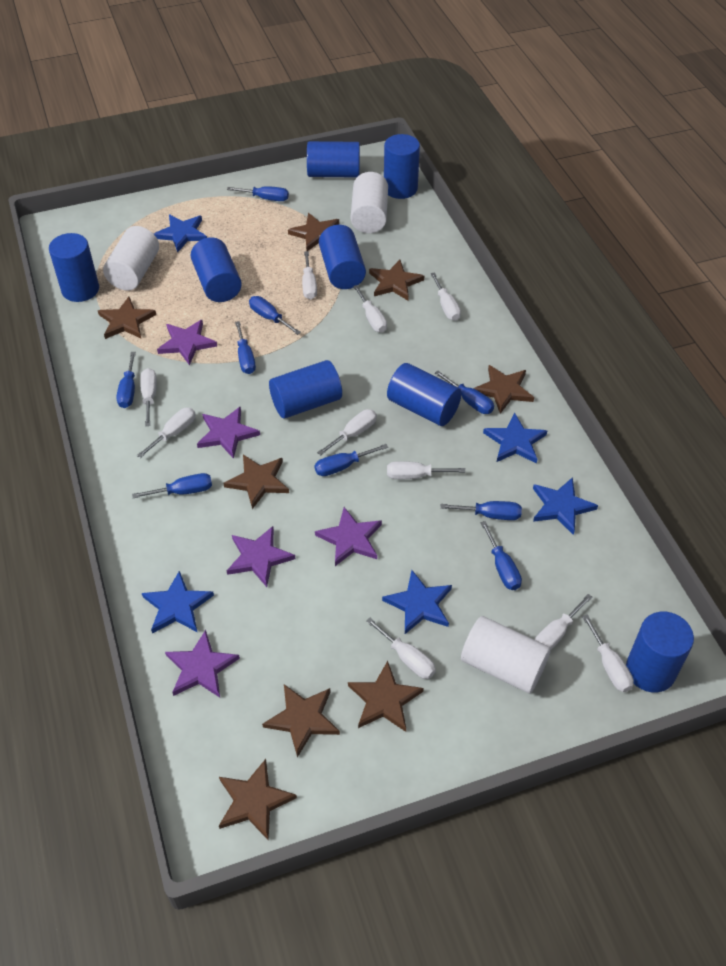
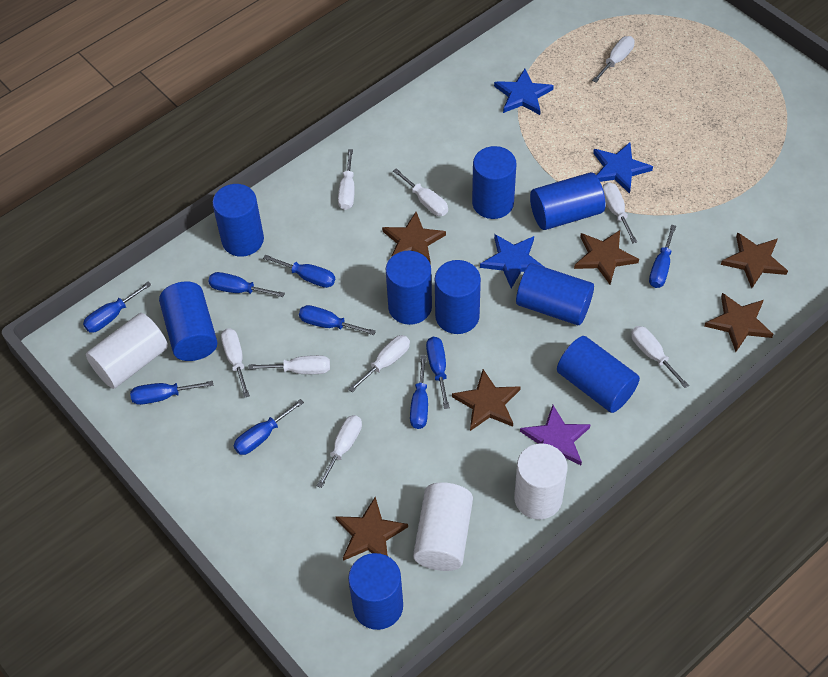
blue cylinder: [49,233,99,302] [191,237,242,302] [269,360,342,419] [307,141,360,178] [319,225,366,289] [384,134,420,199] [387,363,462,426] [626,612,694,692] = 8 -> [159,282,218,361] [212,184,264,257] [348,553,403,630] [386,251,432,325] [435,260,481,334] [472,146,516,219] [516,263,594,325] [530,172,605,230] [557,336,640,413] = 9
blue star: [142,571,214,634] [154,214,207,253] [382,570,452,634] [483,412,547,464] [533,477,598,535] = 5 -> [480,234,544,288] [494,69,554,115] [593,142,653,194] = 3
brown star: [98,297,156,339] [219,759,297,840] [223,455,289,509] [262,684,340,758] [288,213,339,251] [348,661,424,732] [369,260,424,300] [473,365,534,414] = 8 -> [336,497,408,561] [382,212,446,265] [452,369,521,431] [574,230,639,284] [704,293,774,352] [721,232,788,288] = 6
purple star: [157,320,217,365] [165,630,240,697] [197,406,260,459] [227,526,295,587] [315,507,382,566] = 5 -> [520,405,591,465] = 1
white screwdriver: [137,408,196,458] [140,368,157,426] [302,251,317,299] [317,409,377,456] [353,285,387,333] [366,618,436,679] [387,461,465,479] [430,272,461,321] [535,594,592,650] [582,615,634,692] = 10 -> [221,329,250,398] [248,355,330,374] [317,415,362,488] [338,149,355,210] [348,335,410,392] [393,168,448,216] [592,36,635,83] [602,182,637,243] [631,326,689,388] = 9

